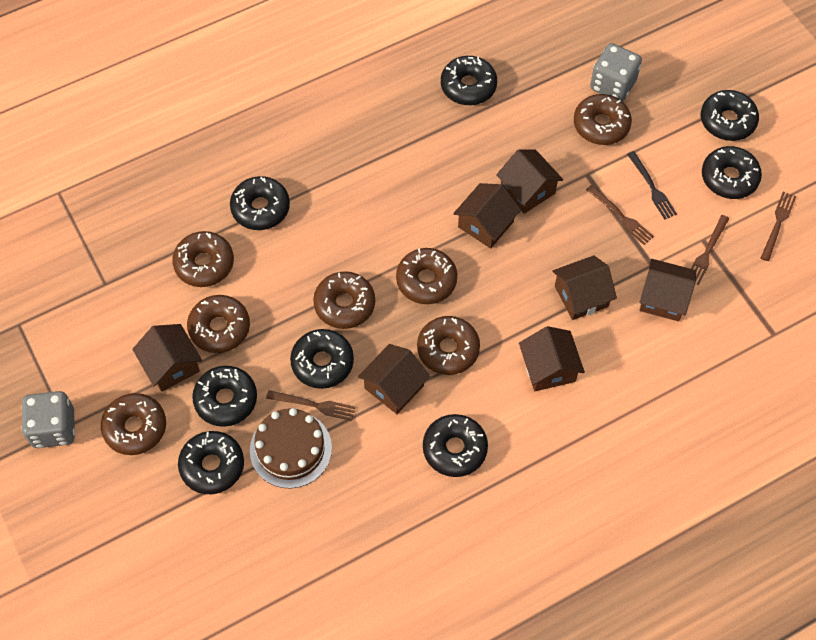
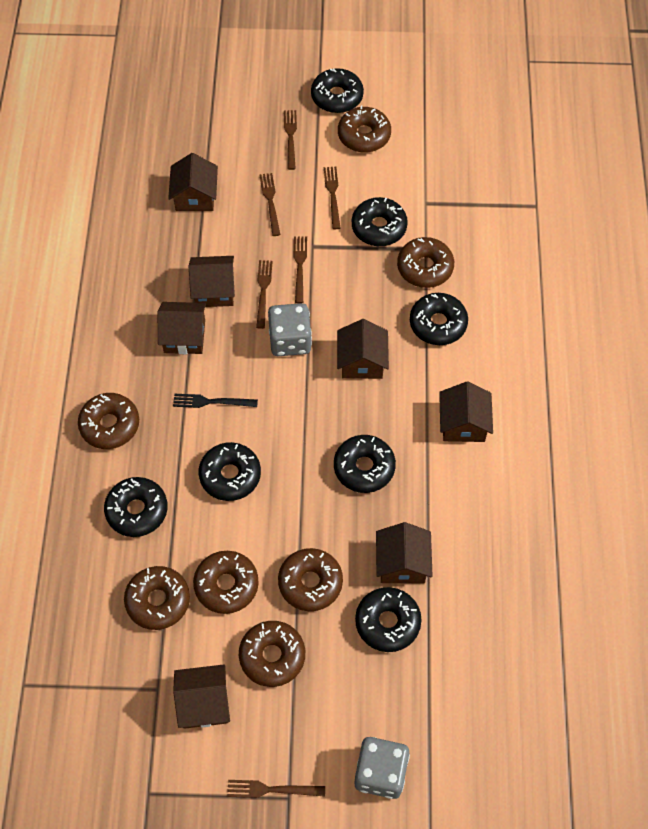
black donut: [178,431,244,494] [192,366,257,427] [230,176,290,230] [290,329,354,389] [423,414,488,477] [441,56,497,105] [701,90,759,141] [702,146,762,199] = 8 -> [104,477,168,537] [199,442,261,501] [311,68,364,113] [334,435,396,493] [352,197,408,246] [355,587,421,652] [410,293,468,345] = 7
brown cake: [250,408,332,489] = 1 -> none = 0
brown fork: [266,390,355,421] [586,185,654,245] [691,215,729,285] [761,192,796,261] = 4 -> [227,780,325,798] [256,260,273,329] [259,173,280,236] [284,110,297,170] [293,236,307,303] [324,166,340,229] = 6

